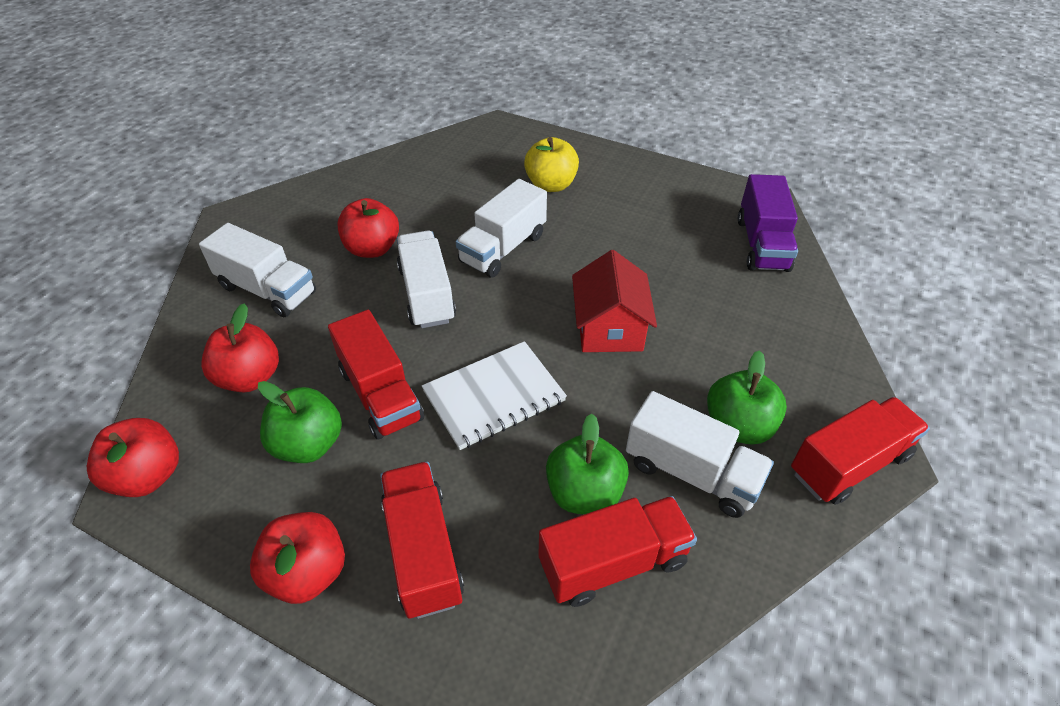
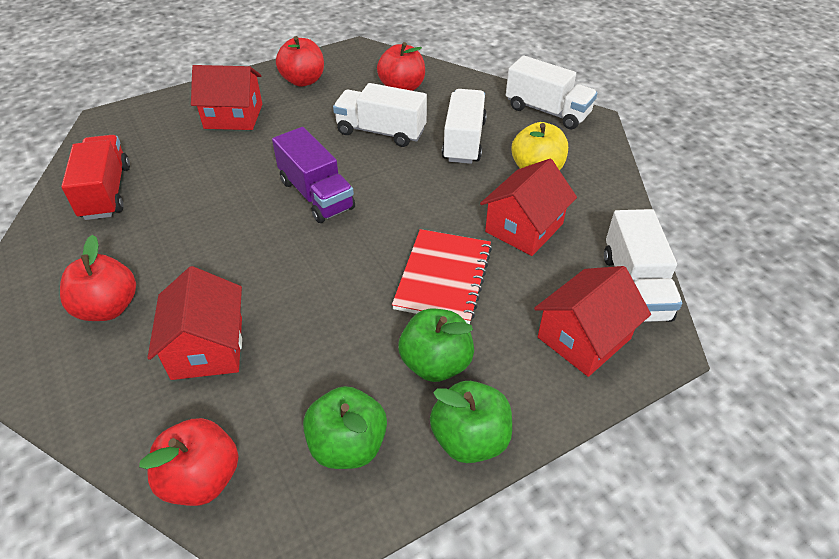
red house: [572,250,657,352] = 1 -> [148,266,242,380] [191,65,262,130] [480,159,577,256] [534,266,651,377] = 4
red notebook: none = 0 -> [392,229,492,324] = 1
red truck: [328,310,424,440] [380,462,464,619] [539,496,697,607] [791,397,930,505] = 4 -> [61,135,130,220] = 1
white notebook: [422,341,567,450] = 1 -> none = 0

